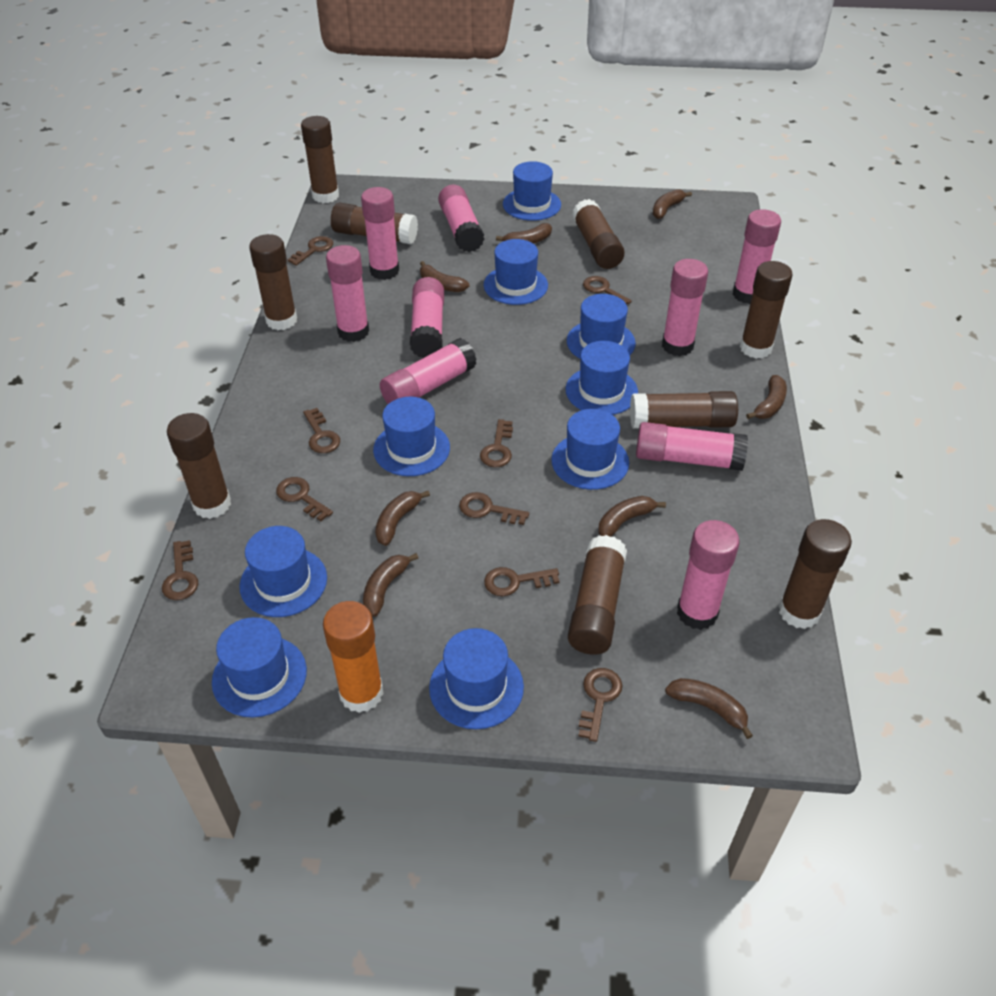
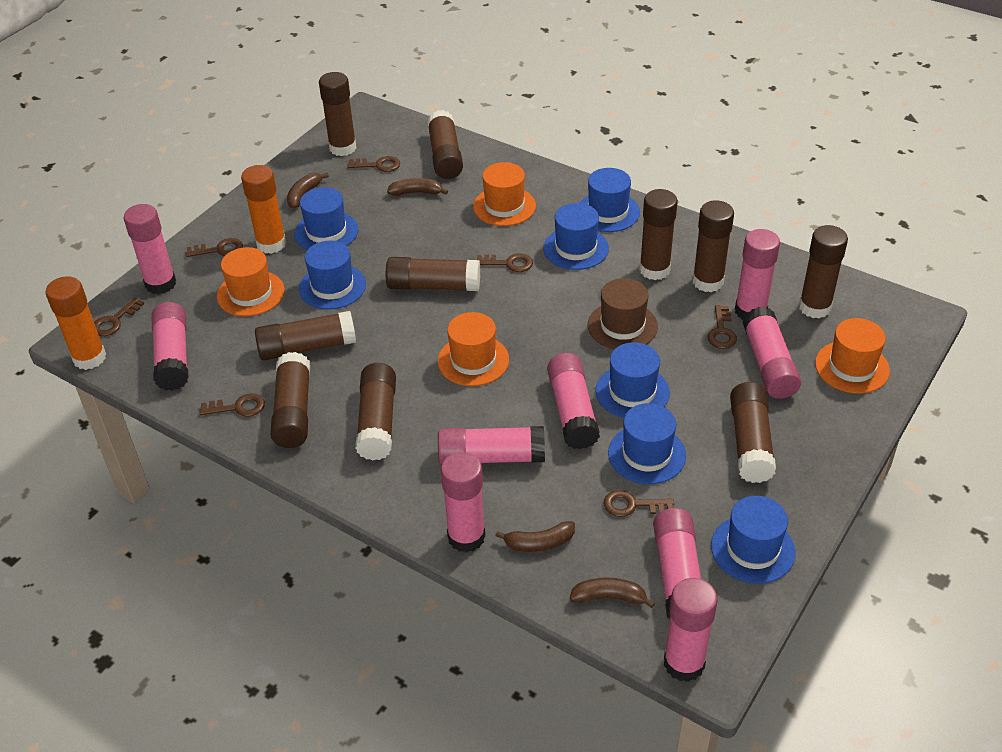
blue hat: [212,617,307,718] [239,526,327,617] [373,397,450,476] [429,628,524,729] [484,239,548,305] [503,161,561,221] [551,409,629,490] [566,341,638,415] [567,294,636,359] = 9 -> [294,187,358,250] [299,241,366,309] [543,203,609,270] [580,168,640,232] [596,342,670,418] [608,403,686,484] [711,496,795,584] = 7
brown banana: [363,553,418,617] [375,491,430,546] [420,261,469,292] [496,223,552,244] [599,496,666,537] [653,189,692,219] [665,678,753,739] [746,375,787,419] = 8 -> [287,173,329,209] [387,178,448,196] [495,521,575,552] [570,578,655,608] = 4
brown glue stick: [167,413,231,519] [249,234,297,330] [301,116,339,203] [331,203,418,245] [568,535,627,655] [572,199,625,269] [630,391,738,429] [740,261,793,359] [779,519,852,629] = 9 -> [255,311,356,360] [270,352,310,448] [319,72,356,156] [355,363,396,461] [386,257,480,291] [427,110,463,179] [639,189,678,280] [693,200,734,292] [730,382,776,483] [799,225,848,319] = 10
brown hat: none = 0 -> [588,278,658,349] = 1
brown key: [162,540,198,600] [276,477,333,521] [287,236,333,266] [303,408,340,453] [459,492,529,525] [480,419,513,467] [484,567,560,596] [579,668,622,742] [583,276,632,304] = 9 -> [94,297,144,336] [186,238,243,257] [199,393,265,417] [347,156,400,172] [477,253,533,272] [603,490,674,517] [707,305,737,349] = 7
orange glue stick: [323,601,383,713] = 1 -> [46,276,106,370] [241,165,286,254] = 2
orange hat: none = 0 -> [217,247,285,316] [438,312,509,386] [473,162,536,226] [815,318,890,394] = 4

